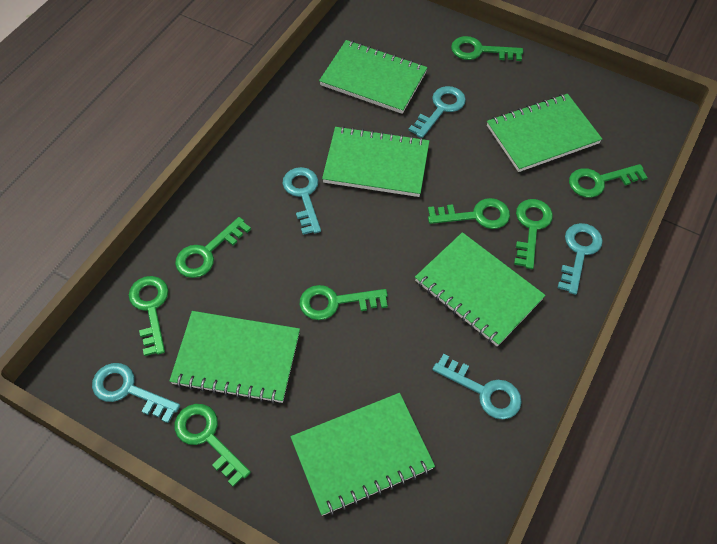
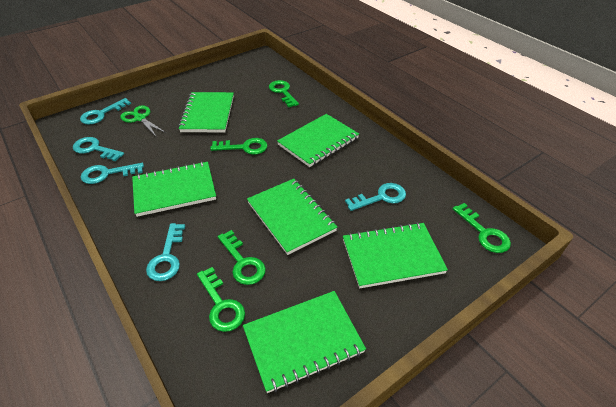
green key: [129,276,168,356] [175,217,251,278] [175,404,251,487] [300,285,388,320] [428,198,510,229] [451,36,523,61] [514,199,553,269] [569,164,648,198] = 8 -> [197,267,245,332] [210,138,268,155] [218,230,266,285] [269,80,299,107] [452,203,511,253] = 5
green scissors: none = 0 -> [120,106,166,136] = 1

